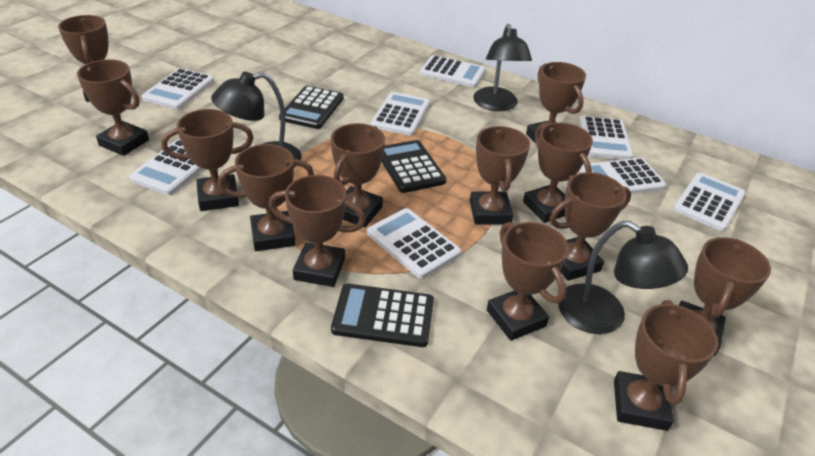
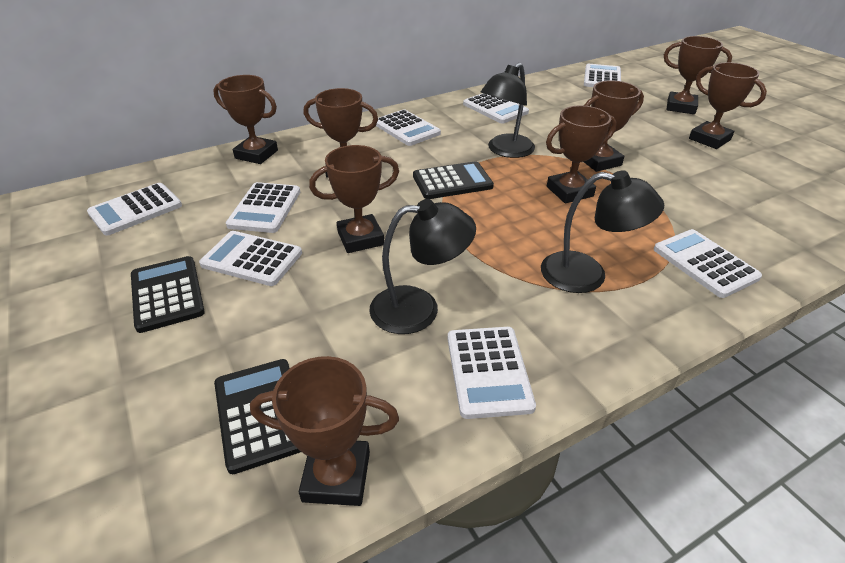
brown trophy: [58,15,108,102] [77,59,149,156] [161,109,254,211] [218,144,314,251] [269,175,366,287] [331,123,385,228] [470,126,530,224] [487,222,569,341] [523,123,593,223] [526,62,586,142] [550,172,631,281] [614,300,718,431] [678,237,771,356] = 13 -> [213,75,278,164] [250,356,399,506] [304,88,378,178] [309,145,399,253] [546,105,617,203] [584,81,644,172] [664,36,732,114] [689,62,767,149] = 8

